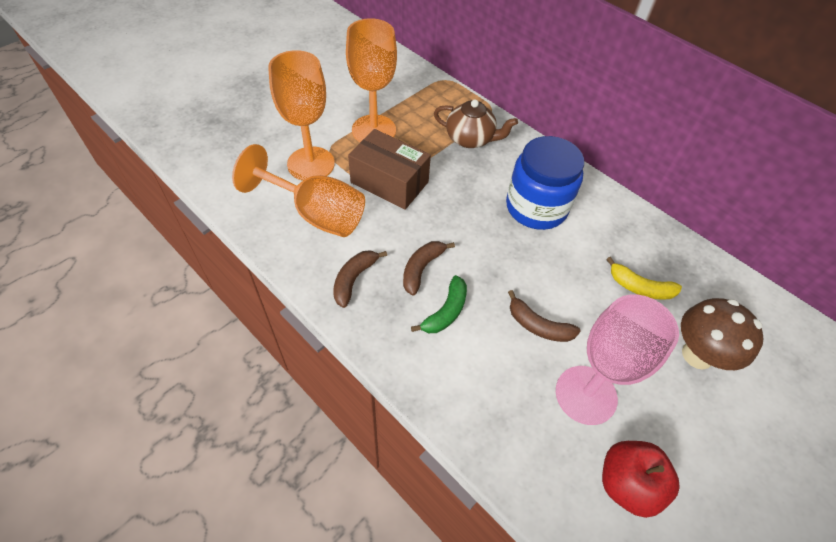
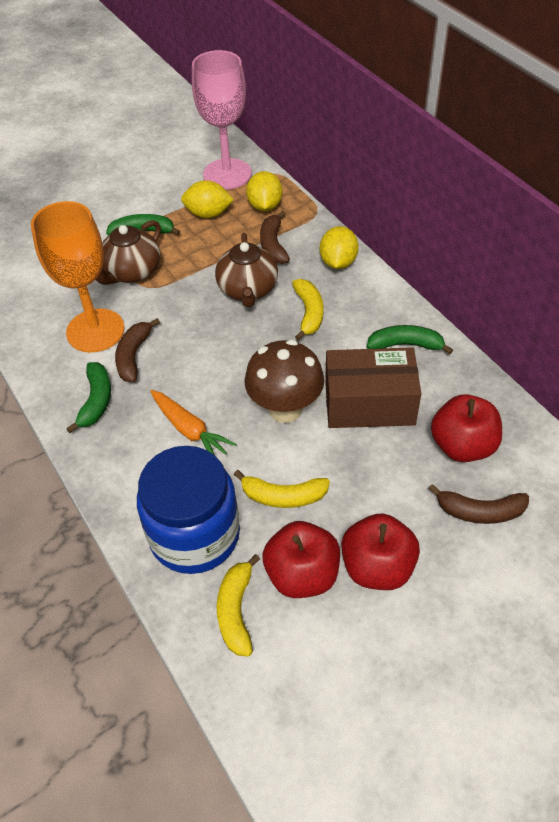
brown teapot: [434,100,518,148] = 1 -> [95,220,161,285] [215,233,278,307] = 2
green banana: [411,275,467,333] = 1 -> [66,362,111,433] [106,214,180,235] [367,325,453,354] = 3
orange carrot: none = 0 -> [150,390,237,455] = 1
orange goblet: [232,144,365,237] [268,50,335,181] [346,18,397,142] = 3 -> [31,201,125,353] = 1
red apple: [602,441,680,518] = 1 -> [263,521,340,598] [341,513,420,590] [431,394,502,462] = 3
yellow banana: [606,257,682,300] = 1 -> [217,554,260,657] [234,470,330,508] [292,279,324,341] = 3
yellow lemon: none = 0 -> [181,180,234,218] [246,171,282,211] [320,226,359,269] = 3

